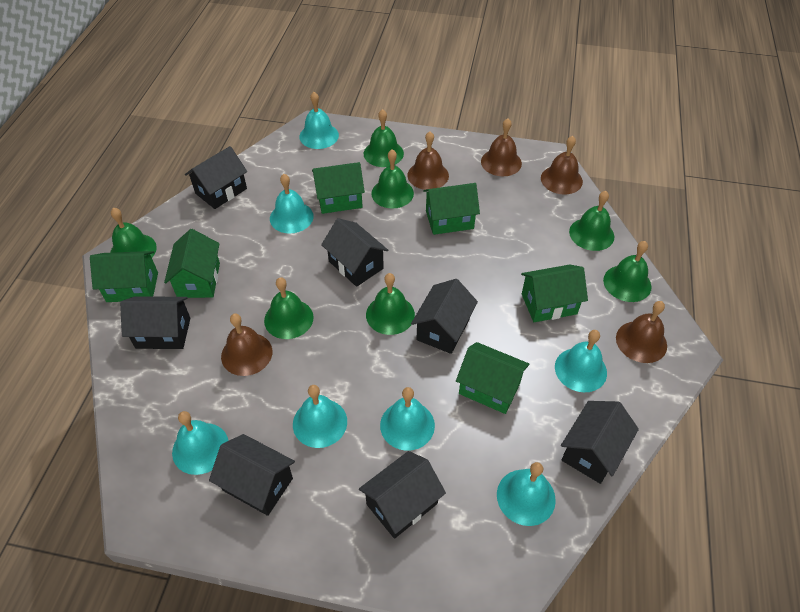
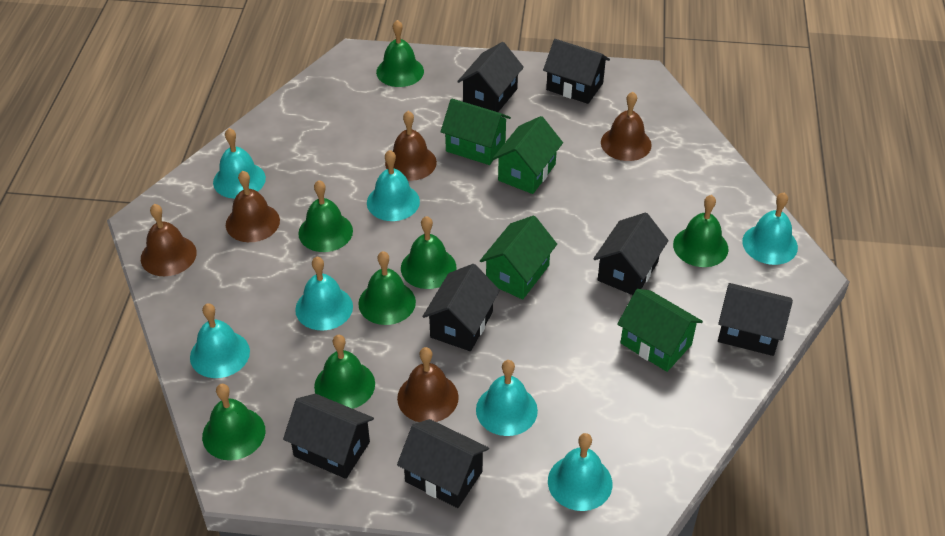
green house: [90,251,158,302] [164,229,220,298] [312,162,365,214] [423,183,480,235] [456,342,529,414] [521,265,588,322] = 6 -> [440,98,511,165] [480,215,557,300] [492,116,563,194] [617,289,703,372] = 4

